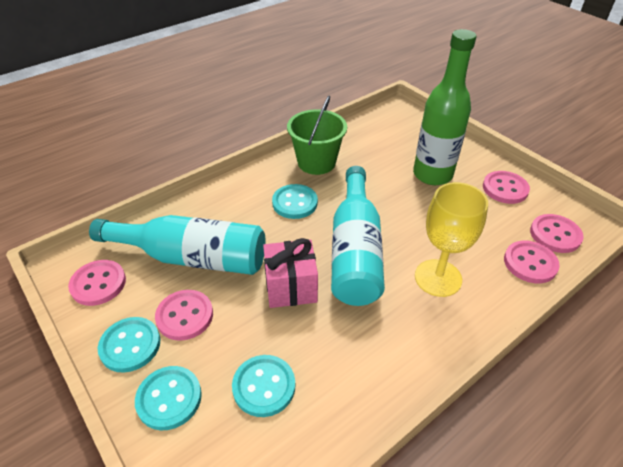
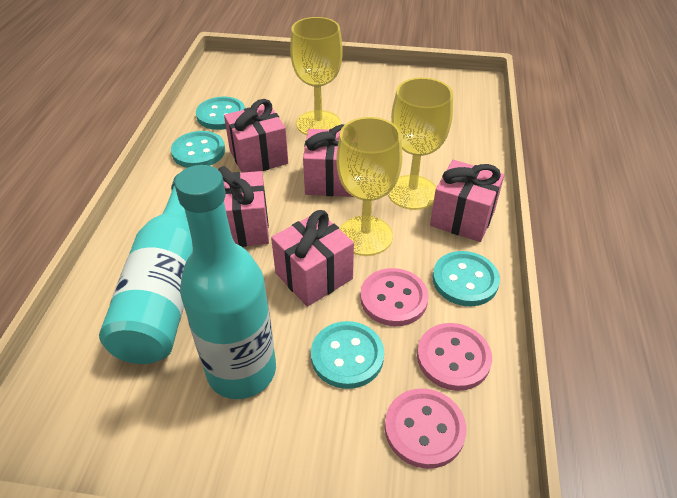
green bottle: [413,29,476,185] = 1 -> none = 0
green bucket: [287,96,347,175] = 1 -> none = 0
pink button: [68,260,126,306] [155,290,213,341] [483,171,530,204] [504,241,560,283] [530,214,584,253] = 5 -> [360,268,429,326] [385,388,467,469] [417,323,492,391] = 3
pink gift: [263,238,318,308] = 1 -> [218,166,269,247] [224,99,288,173] [271,210,354,307] [303,124,353,197] [430,160,504,242] = 5
yellow goblet: [415,182,488,297] = 1 -> [290,17,343,135] [336,117,402,256] [388,77,453,210] = 3

